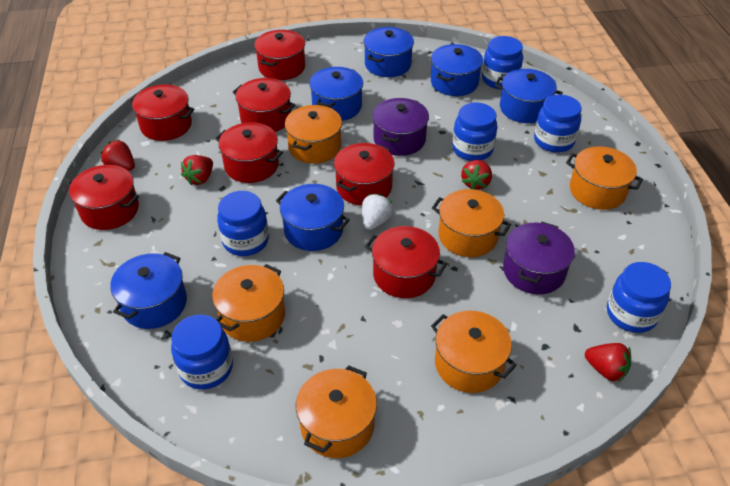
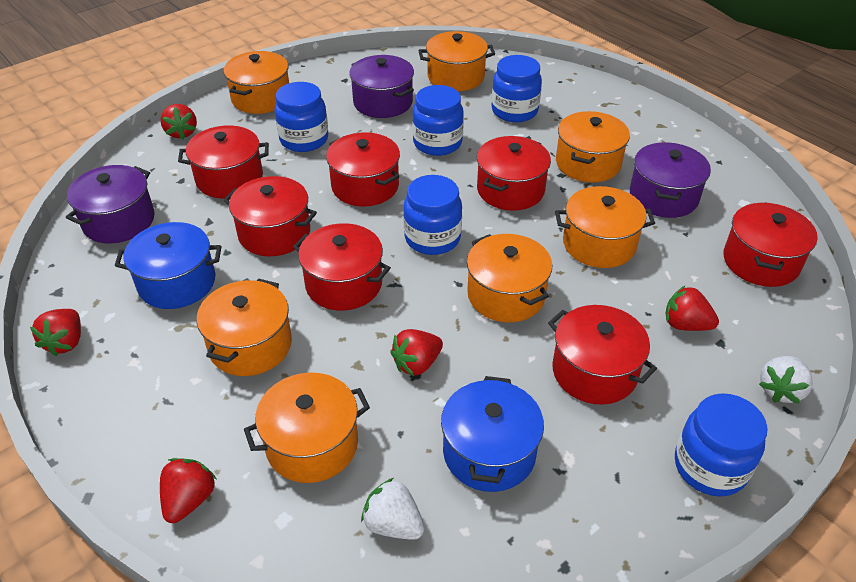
blue jar: [171,314,233,390] [217,191,269,256] [452,103,497,161] [482,36,523,89] [534,95,581,153] [607,262,671,333] = 6 -> [274,82,328,152] [404,175,462,255] [412,85,464,156] [492,55,542,122] [675,393,768,497] = 5
blue pot: [110,252,187,329] [276,184,350,251] [309,67,363,121] [364,27,414,77] [431,44,483,96] [495,69,563,123] = 6 -> [115,222,221,309] [441,376,544,492] = 2
orange pot: [212,264,285,342] [285,105,342,164] [296,365,377,458] [431,311,517,393] [432,189,511,257] [566,146,643,210] = 6 -> [197,278,292,376] [224,51,289,114] [244,372,370,483] [418,31,495,91] [467,234,552,322] [555,186,655,268] [556,111,630,182] = 7
purple pot: [372,98,429,156] [503,222,575,294] = 2 -> [66,165,155,244] [349,55,414,118] [630,142,711,218] = 3
red strawberry: [101,140,135,171] [181,155,213,185] [461,160,492,190] [585,343,631,382] = 4 -> [30,309,81,356] [160,458,216,523] [161,104,197,139] [390,329,443,376] [665,286,719,331] = 5
white strawberry: [362,194,393,230] = 1 -> [361,478,425,540] [759,356,813,404] = 2

